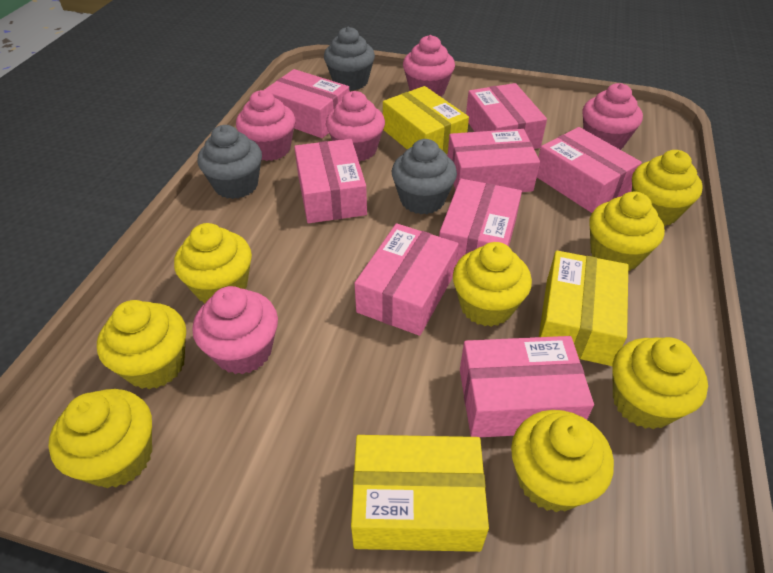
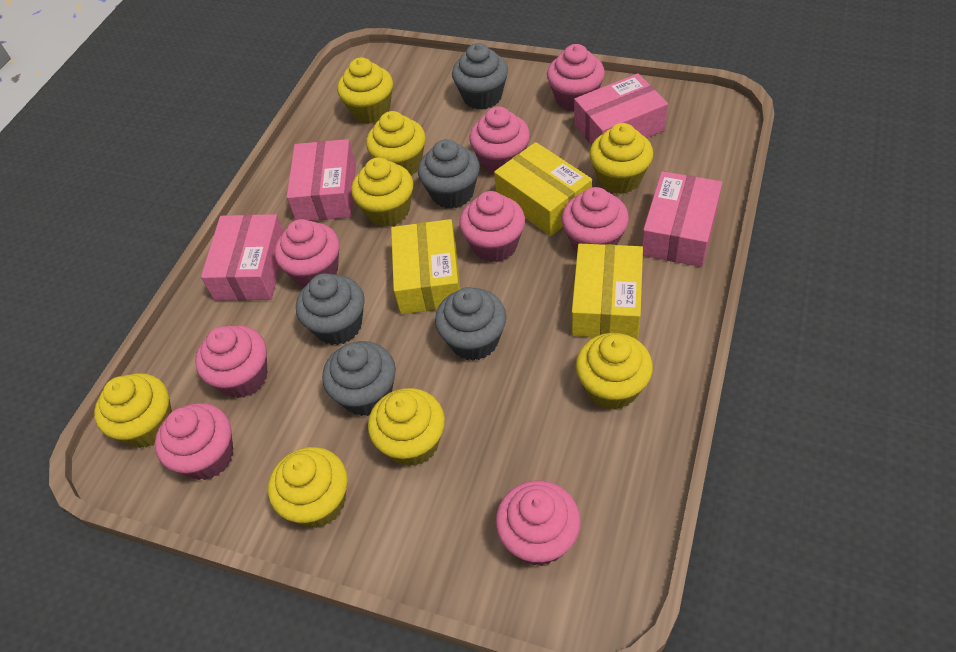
grey cupcake: [198,125,262,199] [324,26,375,91] [392,139,457,214] = 3 -> [296,273,365,345] [322,341,396,416] [418,139,480,209] [435,287,506,361] [452,43,508,110] = 5
pink box: [264,69,349,138] [294,139,367,223] [355,223,459,336] [439,179,522,264] [448,129,540,192] [460,336,594,437] [466,83,547,149] [537,127,642,213] = 8 -> [201,214,284,301] [287,139,356,221] [574,73,668,145] [642,171,722,267] = 4
pink cupcake: [192,286,278,374] [236,90,296,161] [326,91,385,162] [403,35,455,97] [582,83,643,150] = 5 -> [155,403,233,480] [195,325,267,398] [274,219,340,288] [459,191,525,262] [469,106,530,174] [496,481,581,566] [547,44,605,112] [561,187,629,253] = 8

